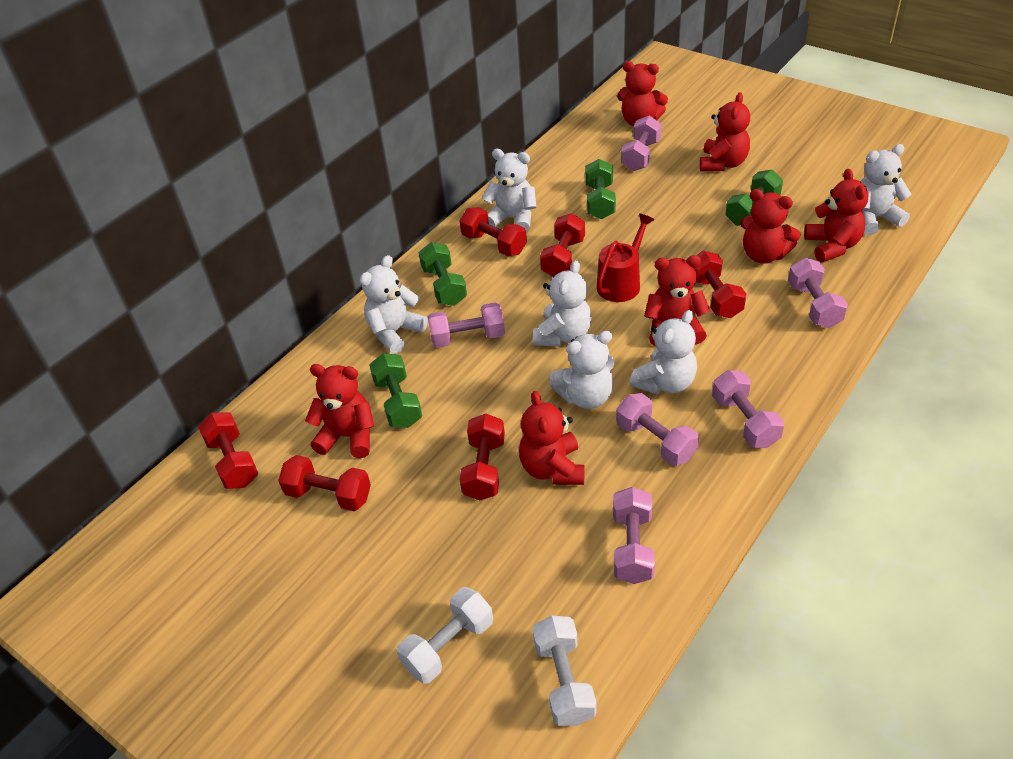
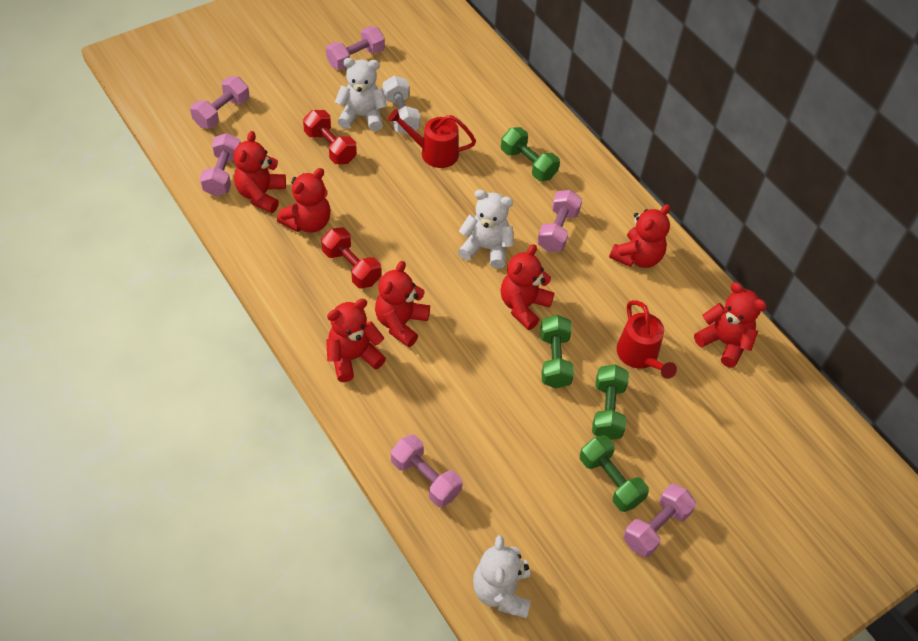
red dumbbell: [198,412,258,489] [278,455,371,511] [459,207,527,256] [459,413,505,501] [540,213,585,277] [694,251,746,318] = 6 -> [303,110,357,164] [321,227,381,288] = 2
red watering can: [596,213,654,302] = 1 -> [388,109,476,168] [617,300,677,379] = 2
white dumbbell: [397,587,493,684] [532,615,596,726] = 2 -> [383,76,420,135] = 1
white teddy bear: [360,255,428,354] [482,149,536,233] [533,260,592,347] [550,331,615,409] [630,310,697,394] [860,144,912,235] = 6 -> [335,58,387,131] [458,189,514,269] [473,535,531,618] = 3

